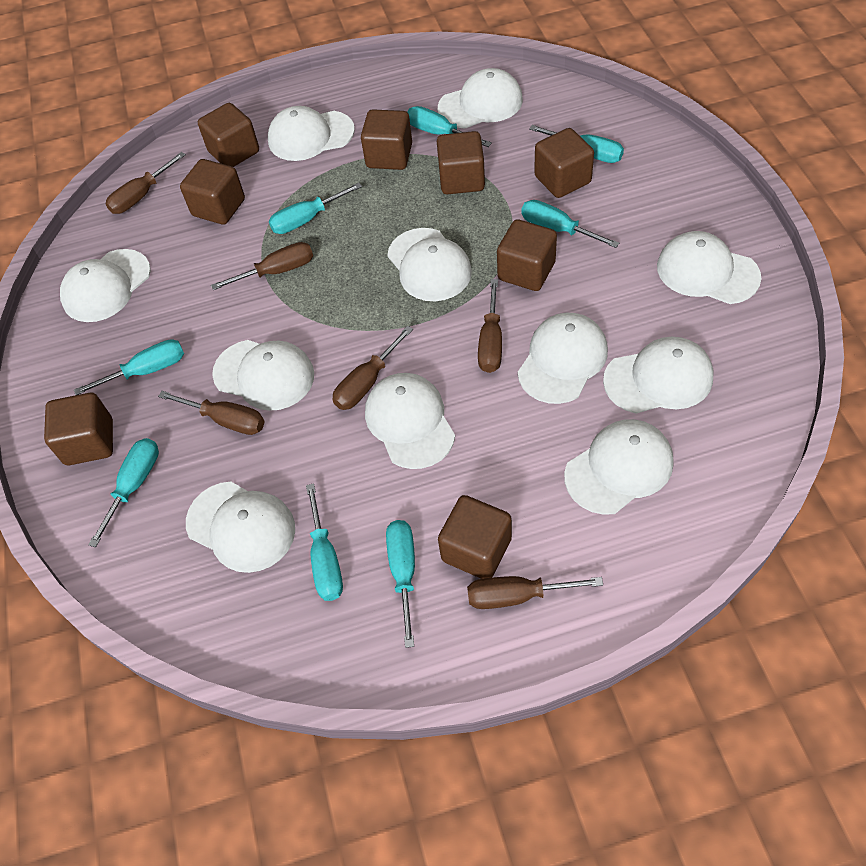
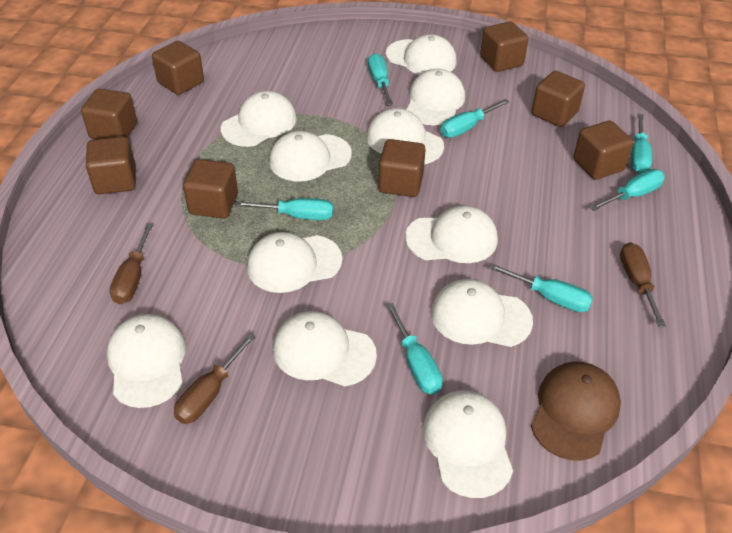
brown cap: none = 0 -> [531,361,621,461] = 1
brown screwdriver: [106,152,186,214] [158,391,265,435] [211,242,313,290] [332,326,413,410] [467,576,603,609] [478,279,502,373] = 6 -> [110,223,153,304] [174,333,256,424] [620,242,666,327] = 3
turquoise screwdriver: [74,339,184,395] [88,438,159,547] [269,183,362,234] [306,483,343,601] [386,520,415,648] [408,106,492,147] [521,200,619,248] [529,125,624,163] = 8 -> [235,198,333,220] [368,53,393,106] [386,303,443,394] [441,99,510,138] [488,263,593,312] [589,169,665,211] [631,114,652,174] = 7

